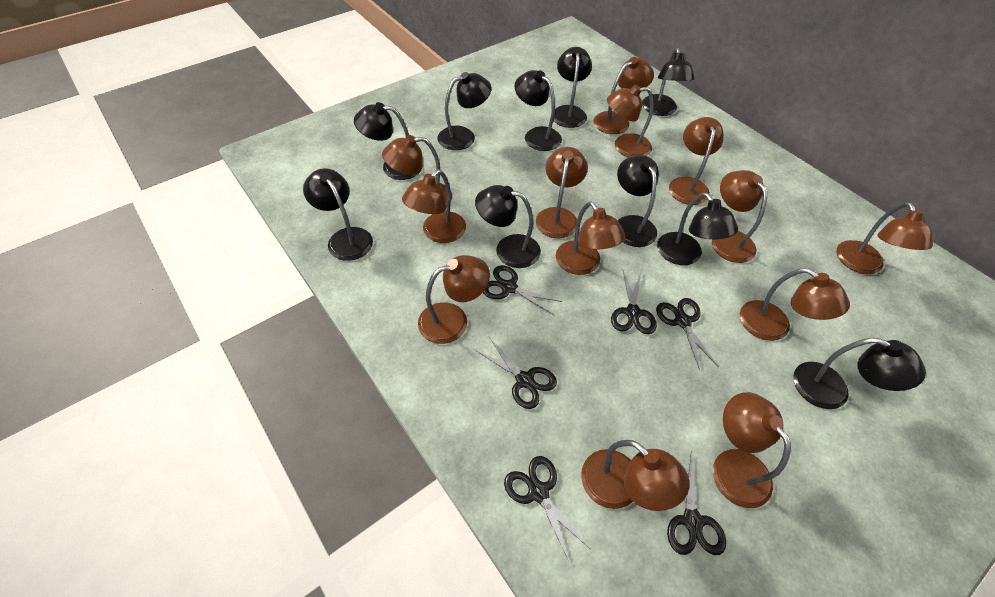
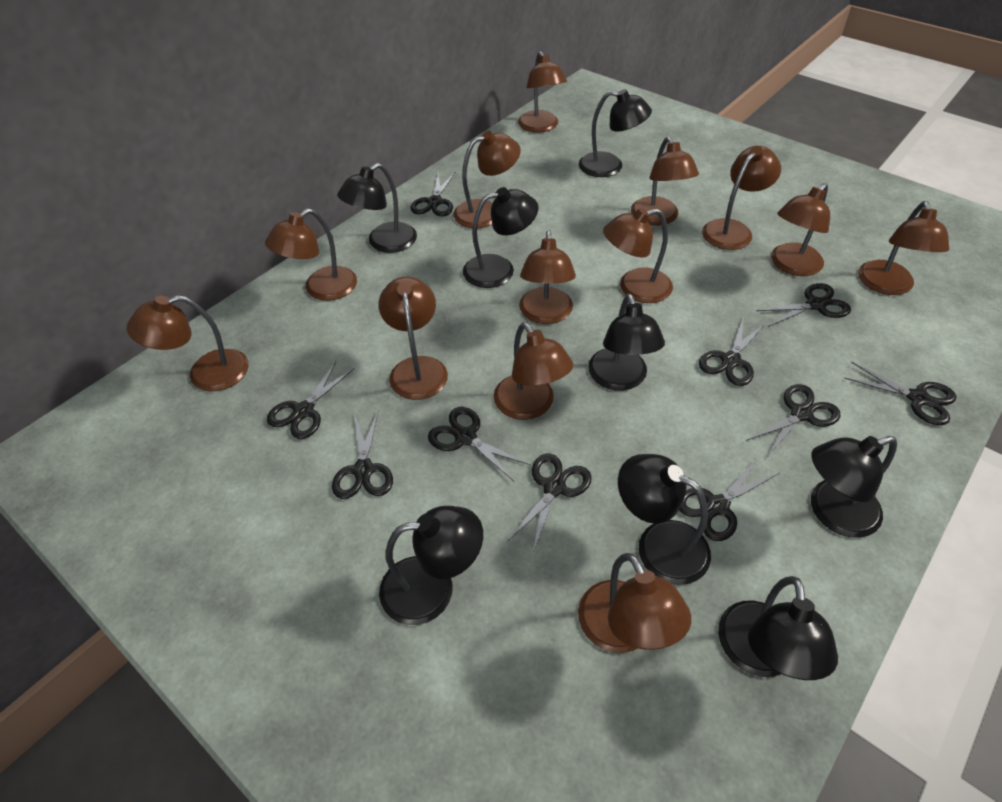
black lamp: [303,168,373,261] [354,102,421,180] [438,72,491,150] [475,185,541,268] [515,70,562,151] [553,47,592,128] [617,155,659,247] [642,48,695,116] [657,192,738,265] [793,338,926,409] = 10 -> [337,163,417,253] [379,506,483,625] [463,187,539,288] [579,89,652,177] [588,293,665,391] [618,454,711,585] [718,576,838,680] [811,436,897,538] = 8
black scissors: [475,337,557,409] [483,265,562,315] [504,456,589,563] [611,270,657,334] [656,298,718,370] [667,451,726,555] = 6 -> [267,361,355,439] [332,410,393,499] [411,172,455,216] [428,407,531,481] [507,454,592,553] [679,457,780,541] [699,316,765,386] [746,384,840,457] [756,283,851,326] [844,362,957,425] = 10

